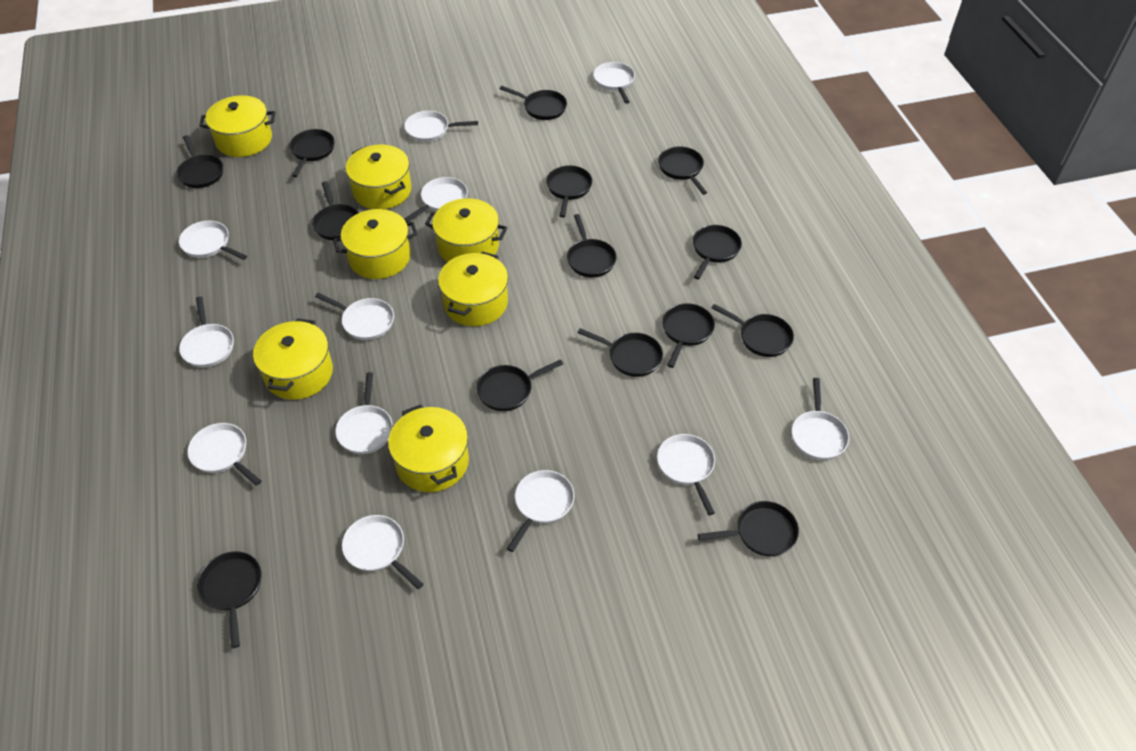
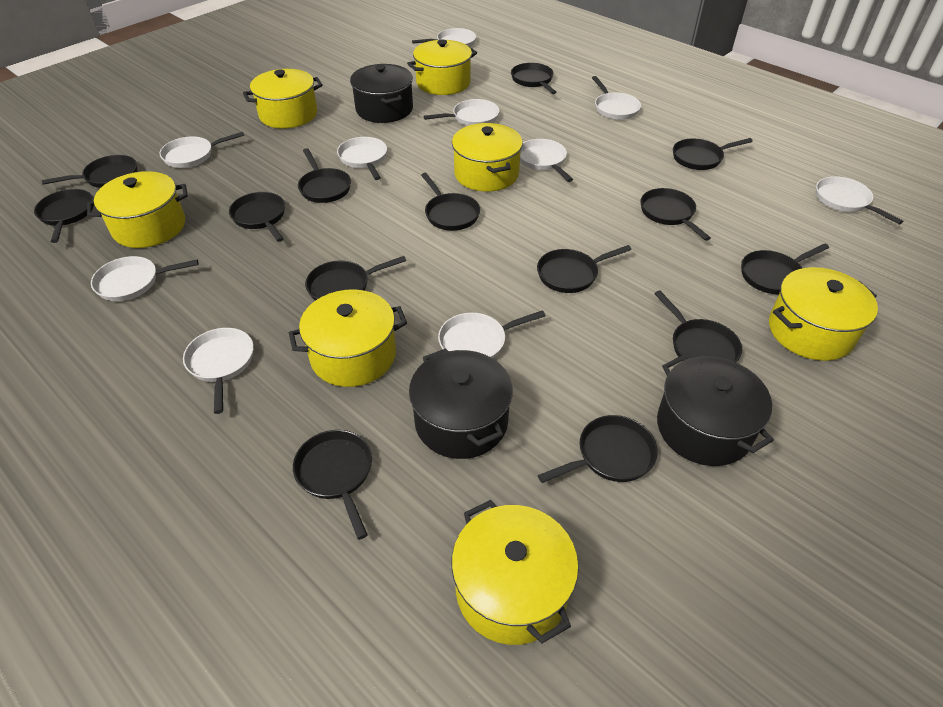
black pot: none = 0 -> [350,64,413,123] [409,348,513,459] [657,355,774,466] = 3
white pan: [179,221,247,260] [179,296,234,368] [187,423,262,486] [315,293,394,340] [335,372,393,454] [342,515,424,589] [404,111,478,142] [404,177,468,223] [507,470,575,552] [593,62,635,104] [657,434,715,515] [792,378,849,460] = 12 -> [91,256,198,301] [159,132,244,168] [183,328,254,414] [337,137,387,180] [412,28,476,47] [424,99,500,126] [438,310,546,358] [520,139,573,182] [592,76,641,120] [816,176,903,224] = 10

